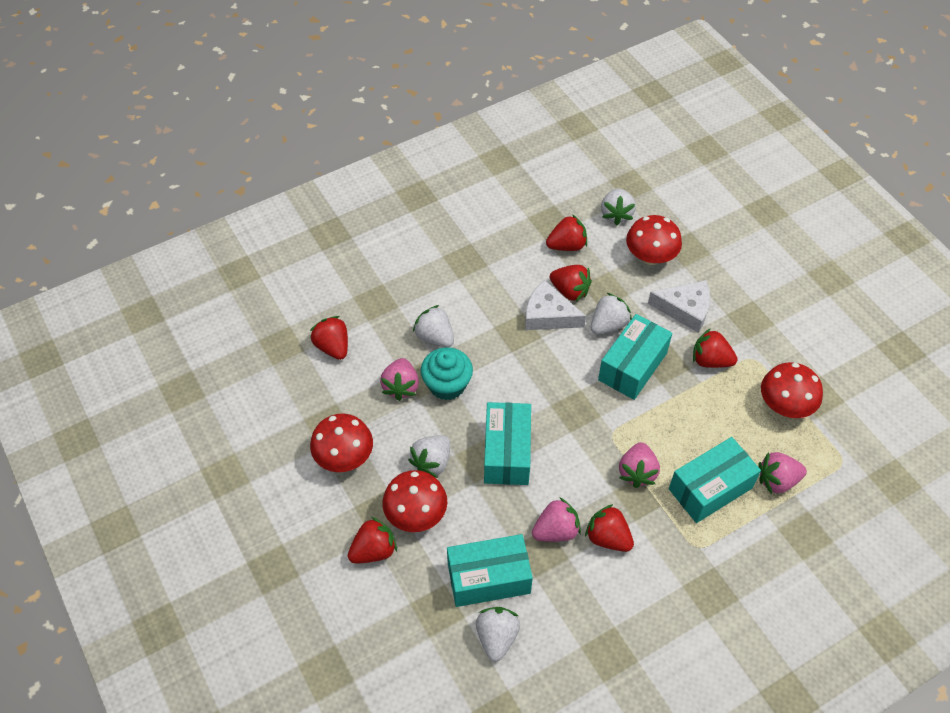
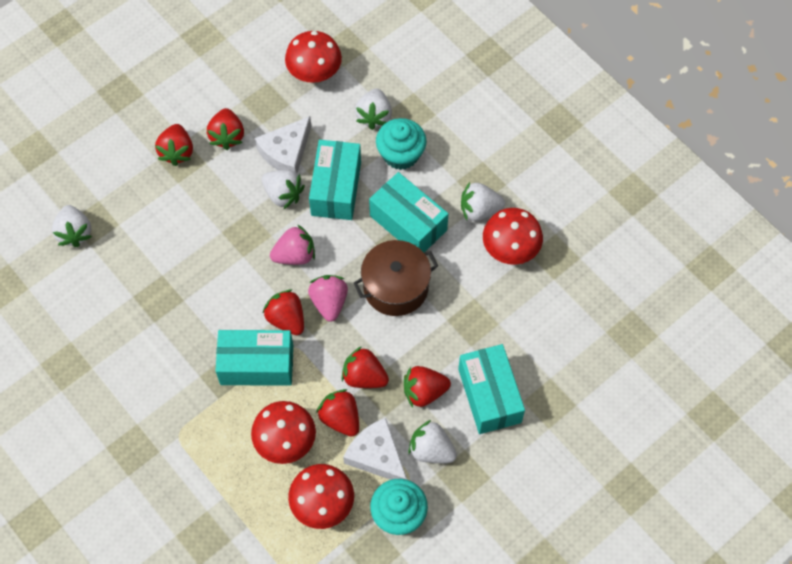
brown pot: none = 0 -> [354,240,438,316] = 1
pink strawberry: [380,358,419,401] [532,498,581,542] [619,442,660,488] [758,452,807,494] = 4 -> [270,224,315,265] [308,275,348,322] = 2
turquoise cupcake: [421,347,473,400] = 1 -> [370,479,428,535] [376,118,427,170] = 2

